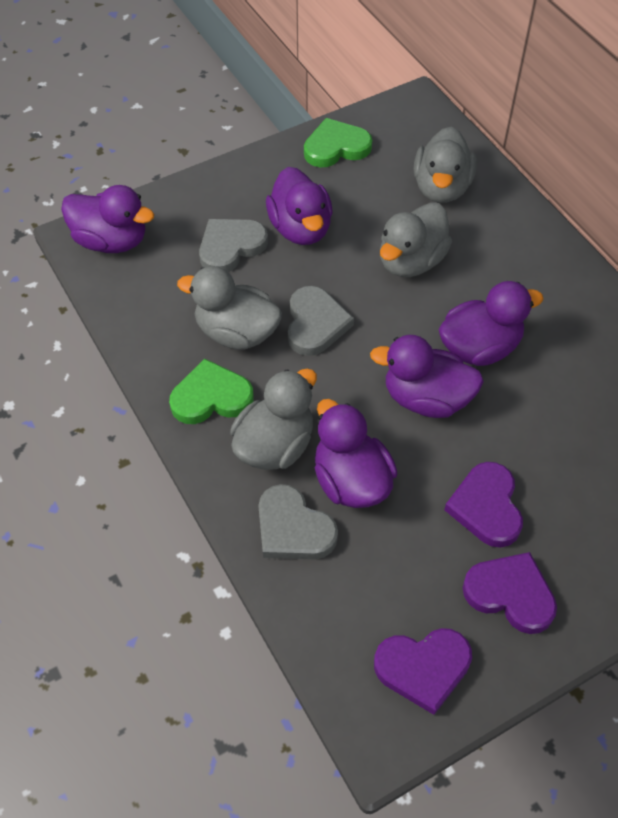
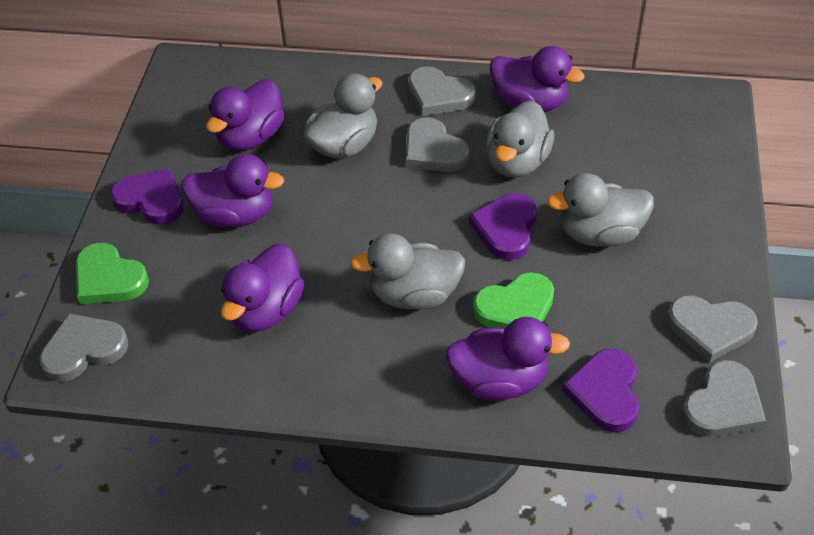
grey heart: [199,219,268,272] [258,484,338,559] [288,286,354,356] = 3 -> [39,313,129,382] [406,117,469,172] [408,66,476,116] [667,295,758,363] [682,360,766,437] = 5

